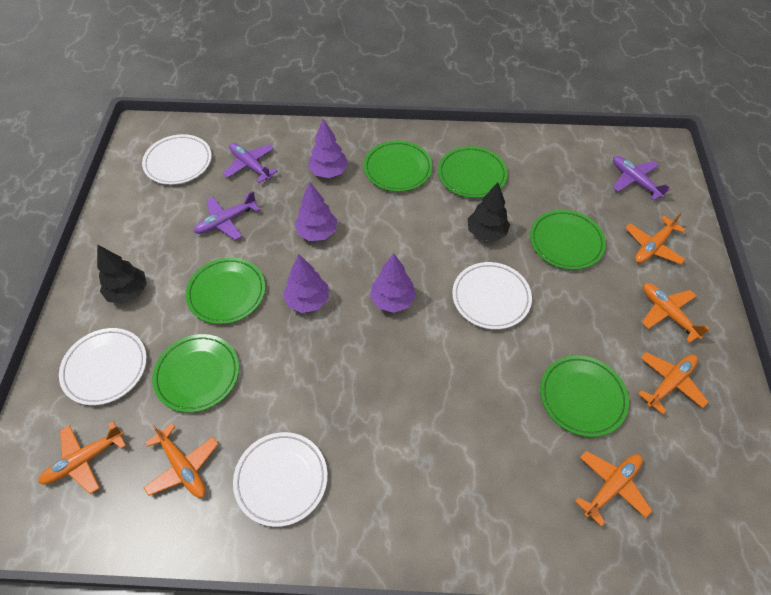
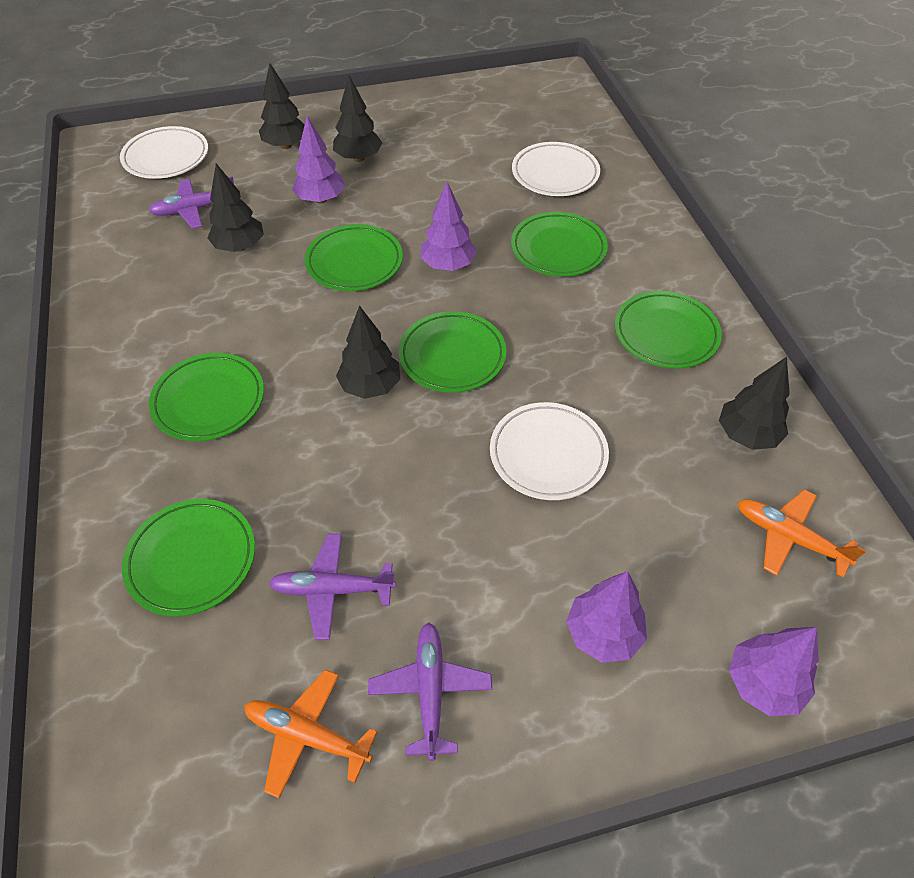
black tree: [97,244,147,304] [468,182,510,242] = 2 -> [208,163,264,252] [259,63,305,149] [333,75,382,162] [336,305,400,399] [719,357,790,450] = 5
orange plane: [38,421,126,494] [144,423,218,498] [575,451,652,527] [625,212,686,264] [638,352,708,414] [642,283,709,343] = 6 -> [244,669,377,798] [738,489,866,578] = 2
white plate: [59,328,147,405] [142,134,212,185] [233,432,328,527] [452,262,532,330] = 4 -> [120,126,208,179] [490,402,609,500] [512,142,600,196] = 3

